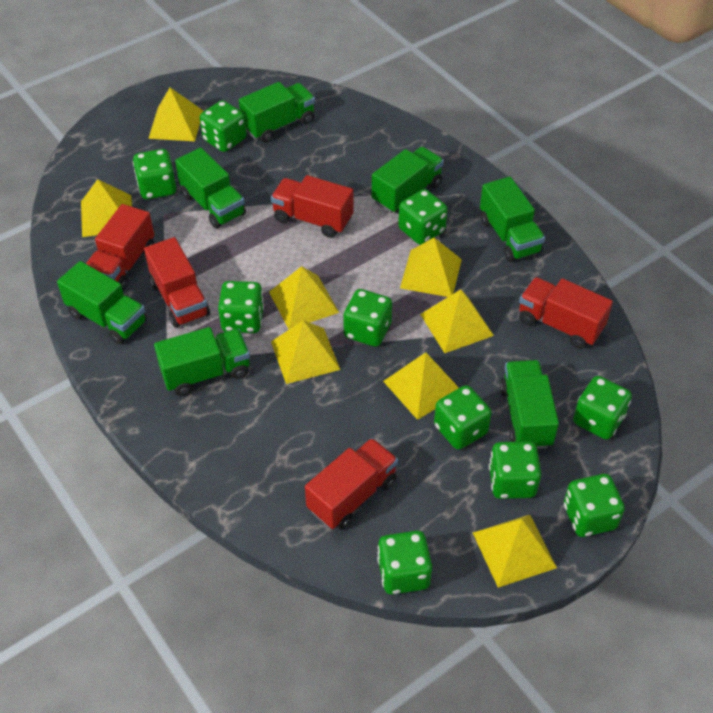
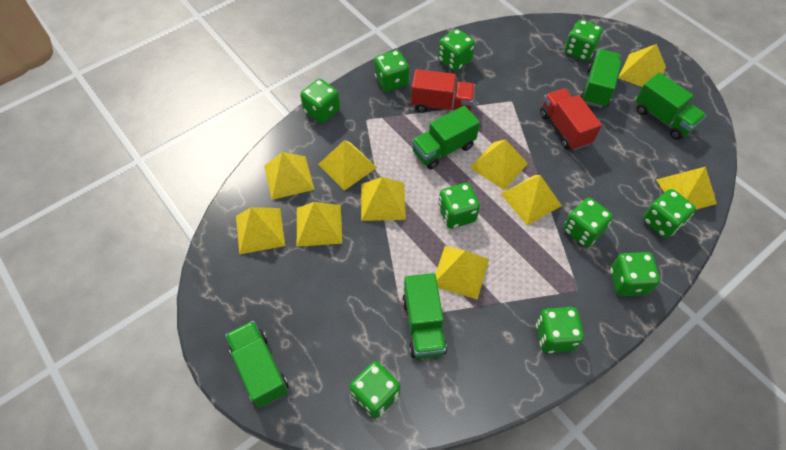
green truck: [57,261,147,344] [154,327,250,396] [175,147,246,229] [239,82,315,143] [371,147,444,214] [480,177,545,262] [500,360,559,449] = 7 -> [225,321,289,408] [402,273,447,359] [412,106,480,169] [581,49,621,108] [635,72,706,140] = 5
red truck: [86,204,154,291] [144,237,210,328] [271,175,354,238] [305,438,398,530] [519,277,613,349] = 5 -> [411,69,475,113] [540,88,602,151] = 2
yellow pyramid: [81,179,132,237] [148,88,203,141] [269,266,339,329] [271,320,341,384] [383,352,459,420] [400,238,462,297] [420,289,494,353] [473,515,557,588] = 8 -> [236,207,285,255] [264,152,314,200] [297,202,342,247] [318,140,377,191] [361,177,406,221] [435,246,489,300] [469,139,528,190] [501,175,562,226] [618,44,666,87] [656,167,717,210] = 10

